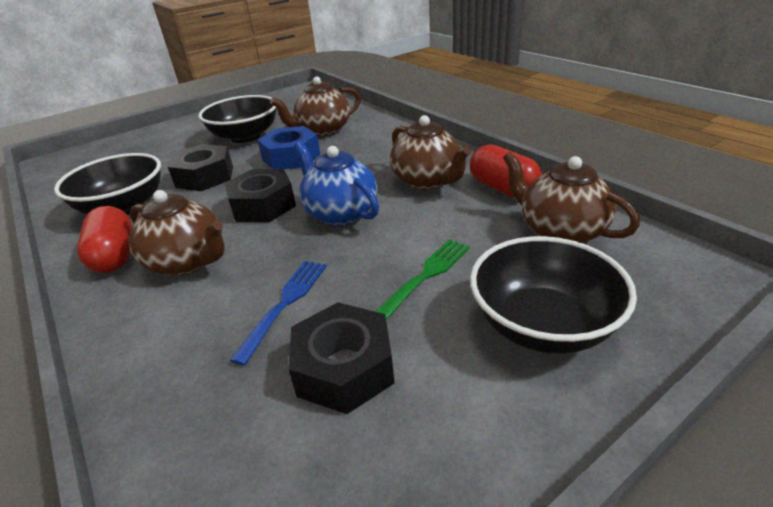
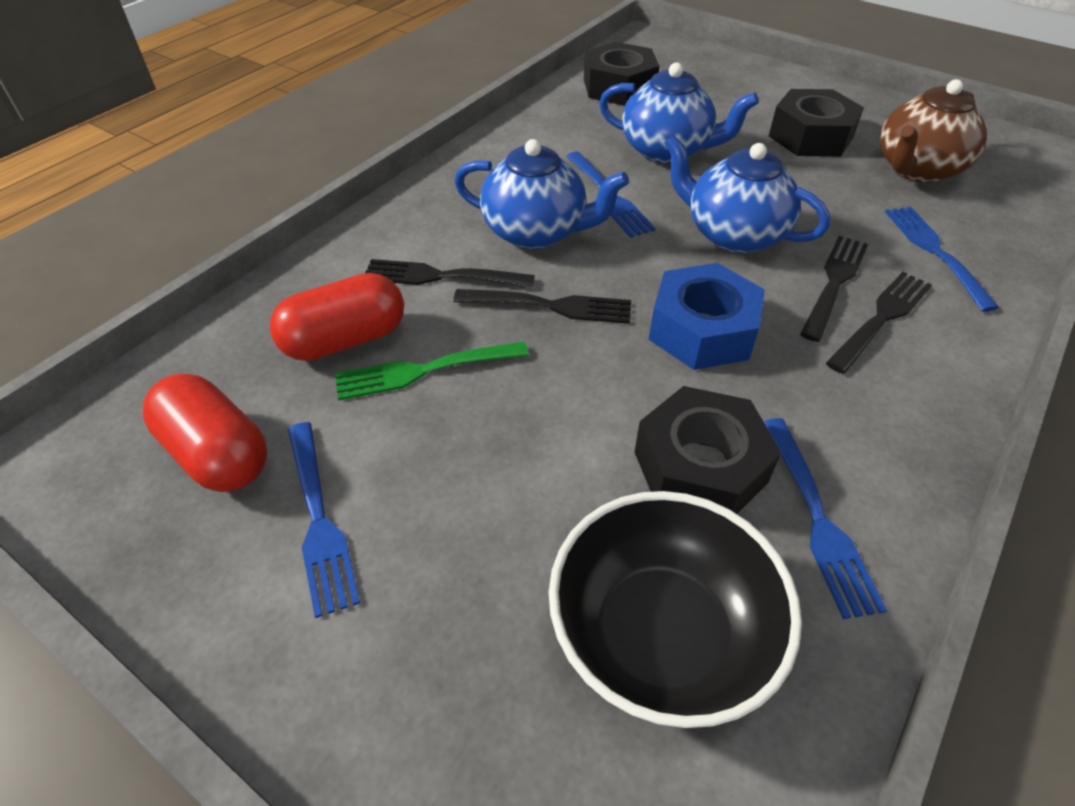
black bowl: [54,153,161,215] [199,95,276,143] [470,236,637,354] = 3 -> [549,491,802,728] = 1
black fork: none = 0 -> [365,259,535,288] [453,289,631,324] [800,236,868,342] [826,272,932,374] = 4
blue fork: [230,261,327,366] = 1 -> [288,422,360,618] [566,152,656,238] [764,418,887,619] [885,207,999,312] = 4
blue teapot: [294,141,379,226] = 1 -> [454,139,629,249] [599,62,759,164] [664,135,830,253] = 3
brown teapot: [129,190,224,276] [270,76,361,136] [390,115,471,190] [503,152,640,243] = 4 -> [880,79,987,183] = 1

